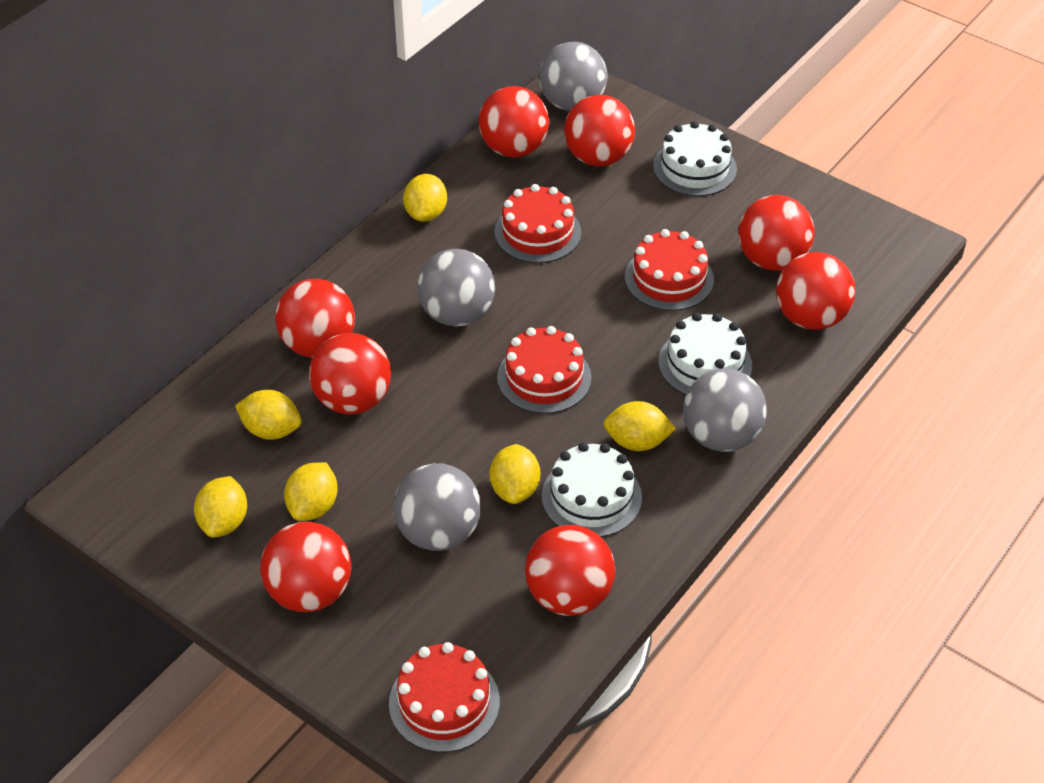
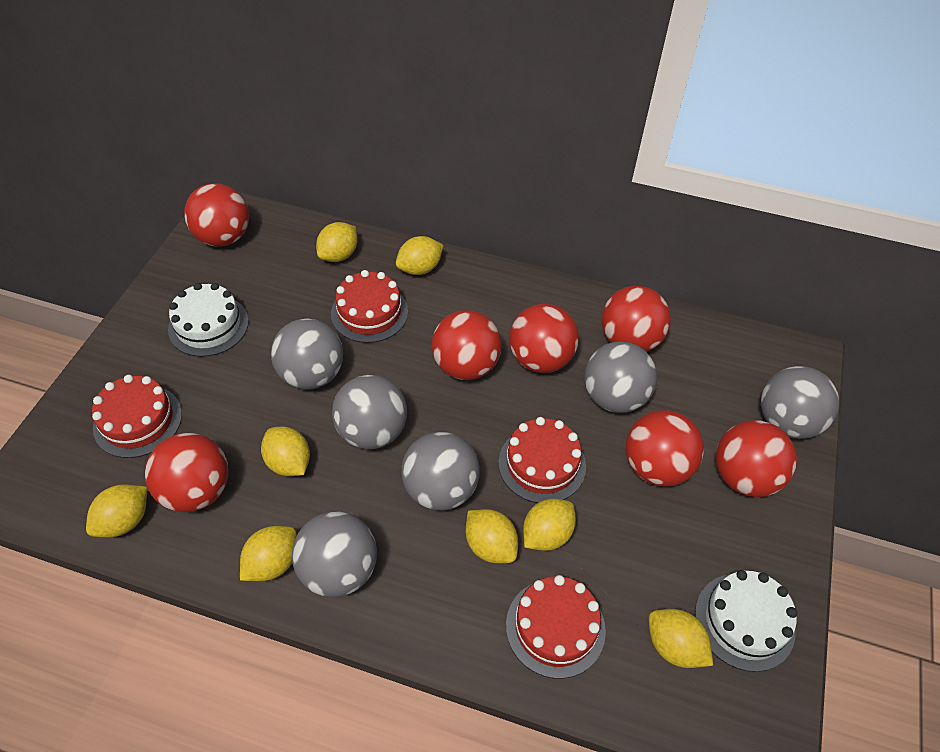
grey ball: [393,463,481,551] [417,249,495,326] [539,42,607,111] [683,369,767,452] = 4 -> [271,318,343,390] [292,511,377,597] [332,375,407,449] [401,432,480,511] [584,341,657,413] [761,366,839,439] = 6
red ball: [260,522,351,612] [275,279,355,358] [309,333,391,415] [479,86,549,158] [525,525,615,616] [564,95,635,166] [738,195,815,270] [776,252,855,330] = 8 -> [145,433,228,512] [184,183,249,247] [432,310,502,380] [509,304,579,373] [601,286,671,352] [626,410,704,486] [716,420,797,497] = 7
white cake: [542,442,642,537] [653,121,737,196] [658,313,752,395] = 3 -> [168,283,249,357] [695,570,797,672] = 2
yellow lemon: [194,476,247,538] [235,390,302,440] [284,462,338,521] [403,174,447,222] [490,444,540,504] [603,401,676,451] = 6 -> [86,484,147,537] [240,526,297,581] [261,426,310,476] [316,222,357,262] [396,236,444,275] [466,509,518,563] [523,499,576,551] [649,609,713,668] = 8

